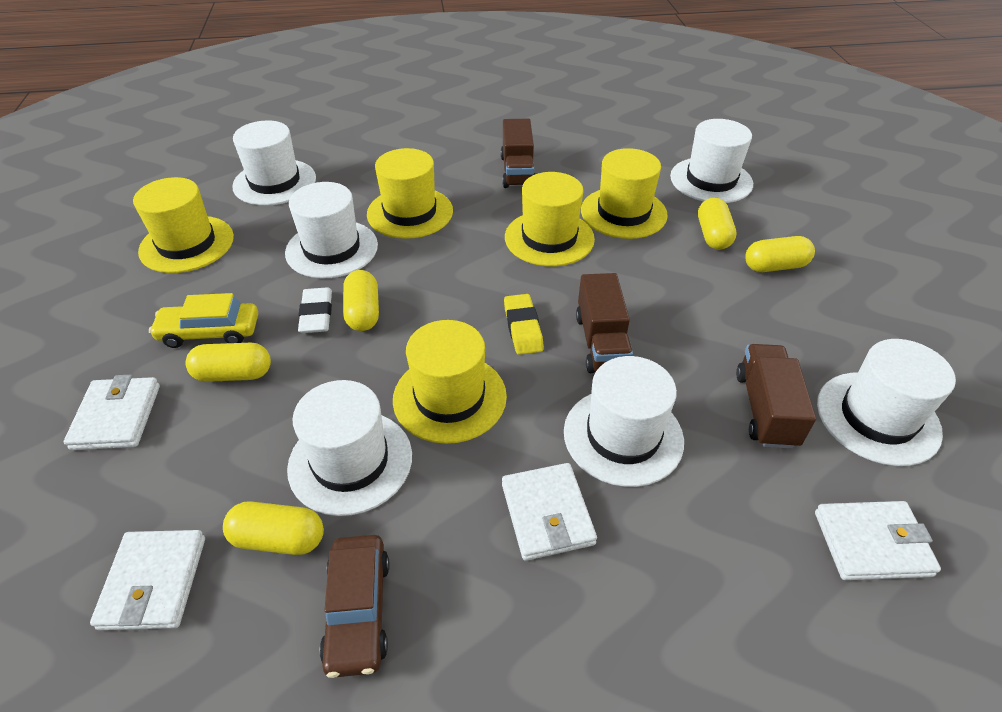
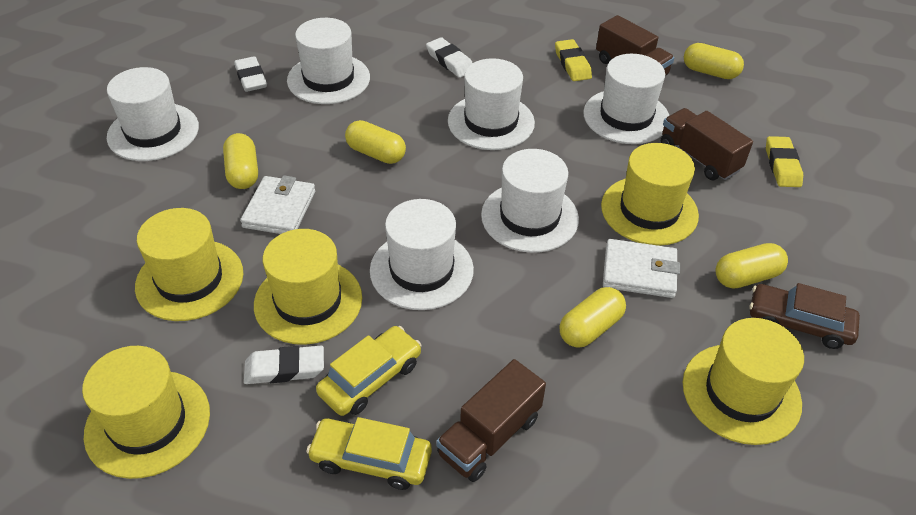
white eraser: [298,287,332,333] = 1 -> [234,56,267,92] [244,346,324,384] [426,37,472,78] = 3
white wallet: [64,375,160,450] [90,530,205,630] [502,463,597,561] [815,501,941,580] = 4 -> [240,175,315,234] [603,239,680,298] = 2
yellow car: [149,293,258,348] = 1 -> [306,417,432,490] [316,326,422,416] = 2
yellow eraser: [504,294,544,355] = 1 -> [555,39,592,81] [766,136,803,187] = 2

